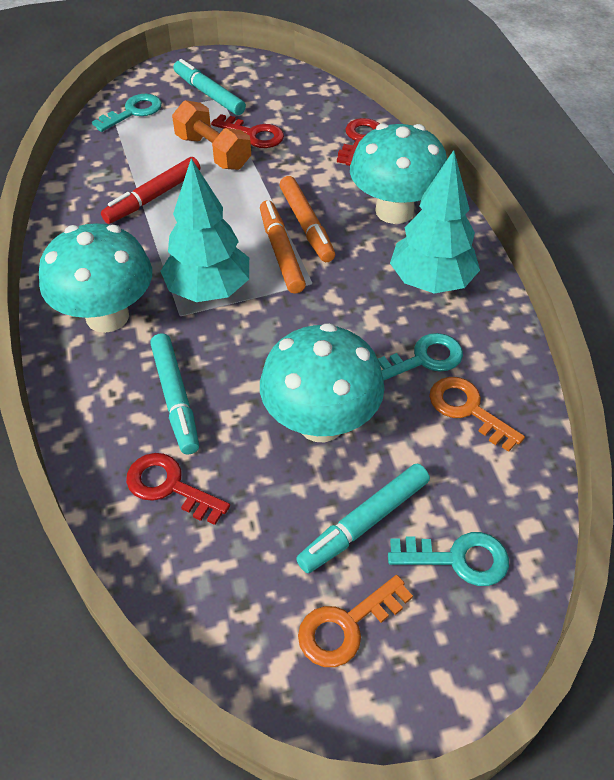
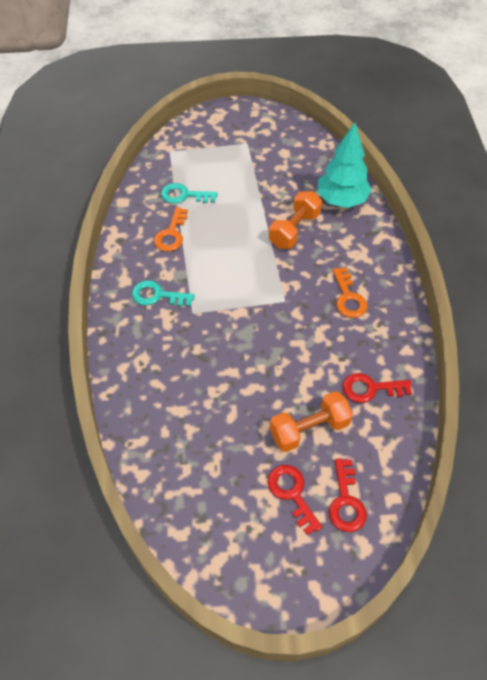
orange dumbbell: [172,100,251,170] = 1 -> [269,191,322,249] [270,391,353,452] = 2
orange marker: [260,200,306,293] [280,176,335,262] = 2 -> none = 0
red marker: [101,157,200,224] = 1 -> none = 0
turquoise key: [92,94,162,132] [378,333,463,380] [388,532,509,586] = 3 -> [132,280,195,307] [161,183,218,204] = 2
turquoise marker: [150,333,199,454] [173,59,246,115] [296,463,430,573] = 3 -> none = 0
turquoise mushroom: [39,223,152,333] [260,323,384,442] [350,123,447,224] = 3 -> none = 0
turquoise tree: [161,158,249,302] [390,150,480,293] = 2 -> [317,123,372,208] = 1

